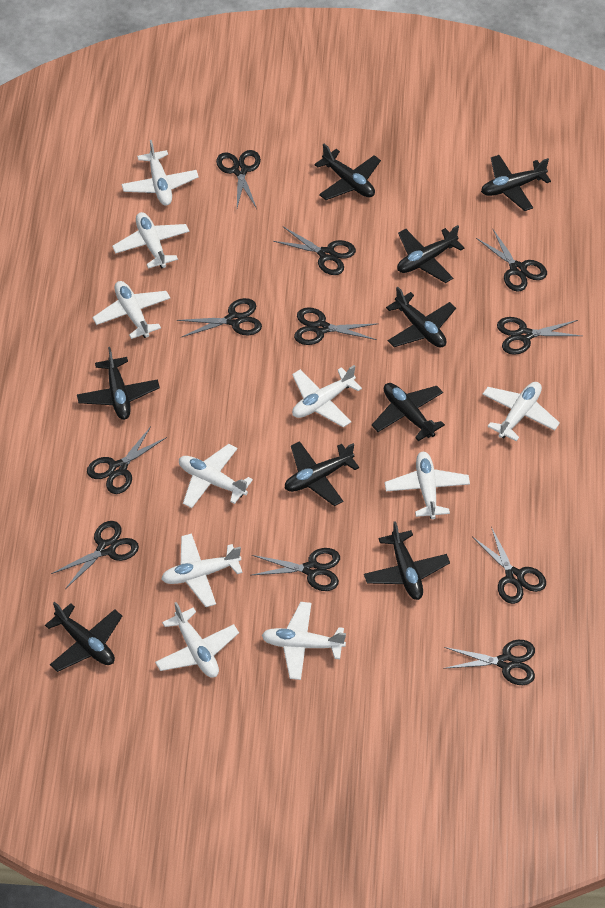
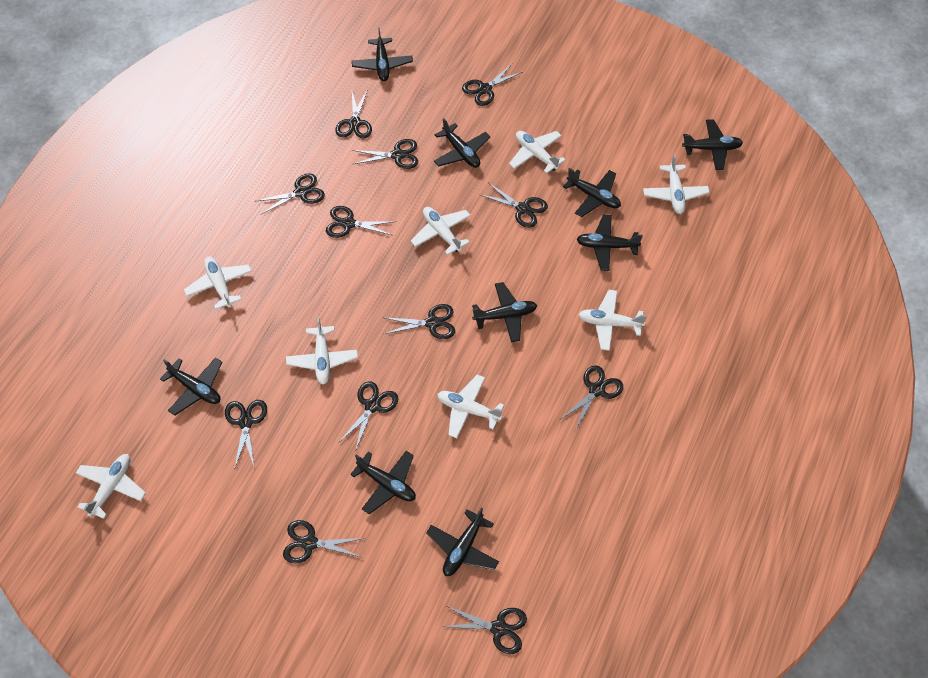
black scissors: [51,521,139,589] [87,427,167,494] [176,298,262,337] [216,150,261,209] [252,548,340,591] [273,227,356,275] [294,307,378,345] [443,640,535,685] [473,527,546,604] [476,229,547,292] [497,317,582,355] = 11 -> [225,400,267,469] [256,173,325,214] [283,520,365,563] [326,206,396,238] [335,89,372,138] [338,381,398,451] [352,139,418,169] [383,304,455,339] [441,606,527,654] [462,63,523,106] [481,182,548,228] [559,366,623,430] = 12
white plane: [93,281,170,339] [112,212,190,269] [121,140,199,206] [155,602,239,678] [161,533,243,607] [179,444,253,508] [261,602,346,680] [292,365,362,427] [385,452,470,519] [483,382,560,441] = 10 -> [76,454,146,519] [184,256,252,310] [286,317,358,385] [411,207,471,255] [437,375,504,438] [509,131,566,174] [578,290,647,351] [643,154,710,214] = 8

